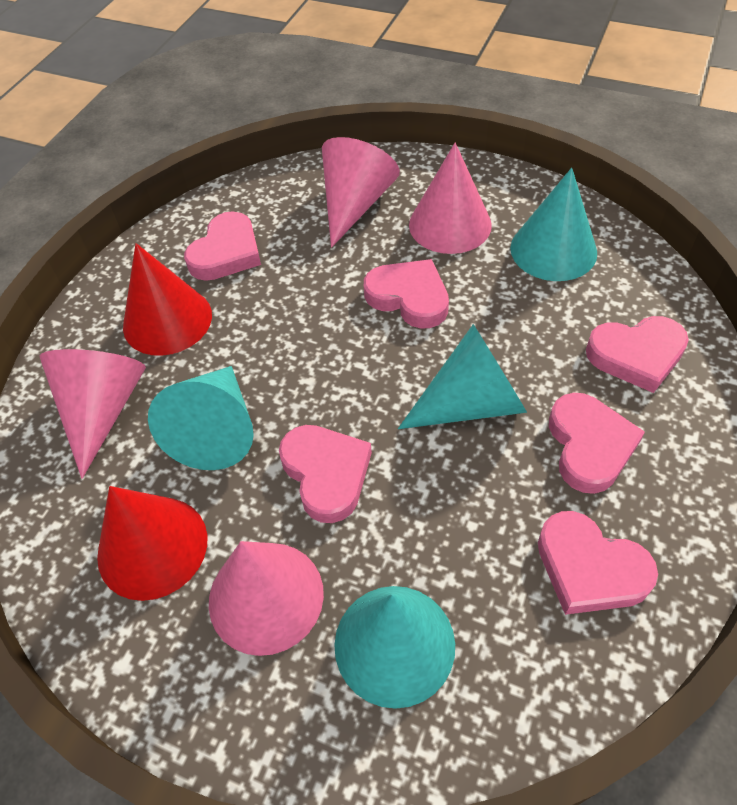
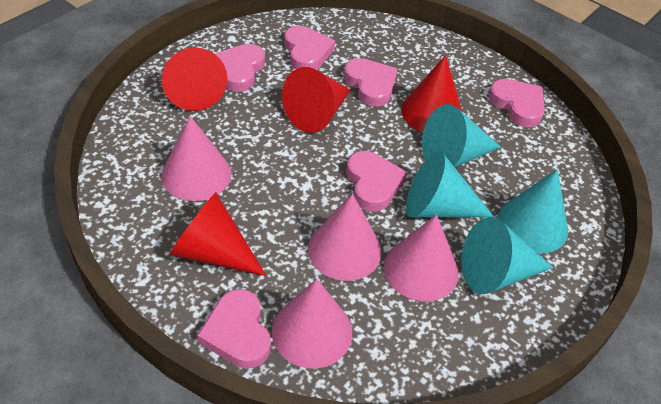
red cone: [97,486,208,601] [123,243,212,356] = 2 -> [162,48,227,111] [169,192,266,276] [282,67,351,133] [401,55,462,132] = 4

